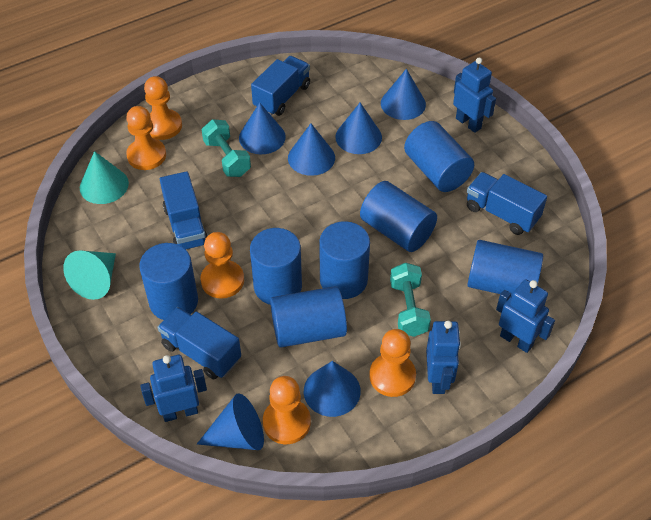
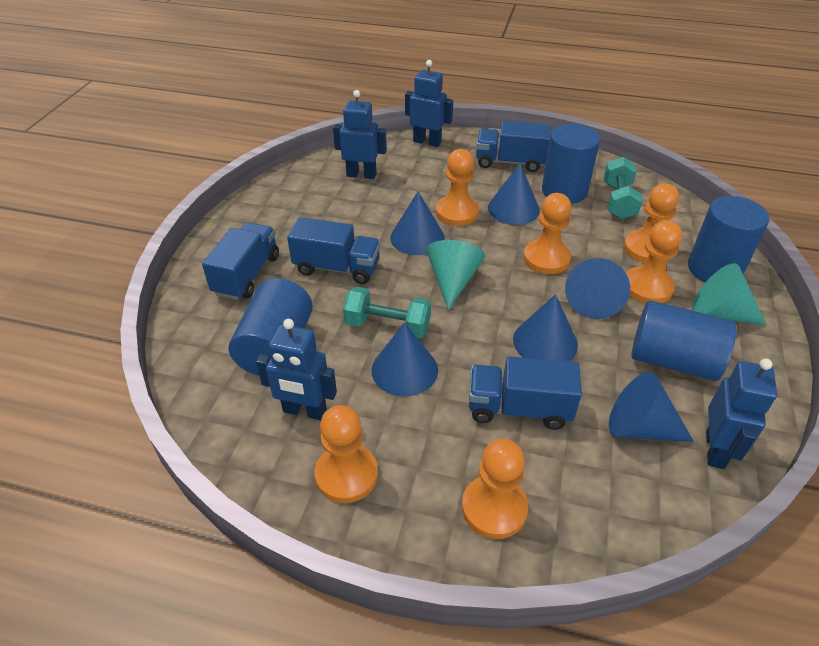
blue cylinder: [139,243,198,320] [250,228,302,305] [270,286,347,347] [319,221,370,299] [360,181,437,252] [404,121,474,192] [467,240,543,296] = 7 -> [229,278,313,376] [542,124,600,204] [631,300,737,381] [688,196,769,282] = 4
orange pawn: [126,106,166,170] [144,76,182,140] [201,232,244,298] [263,376,311,444] [369,329,416,397] = 5 -> [314,405,378,503] [436,149,479,226] [462,439,528,539] [523,193,571,274] [624,183,679,263] [626,220,682,303] = 6

